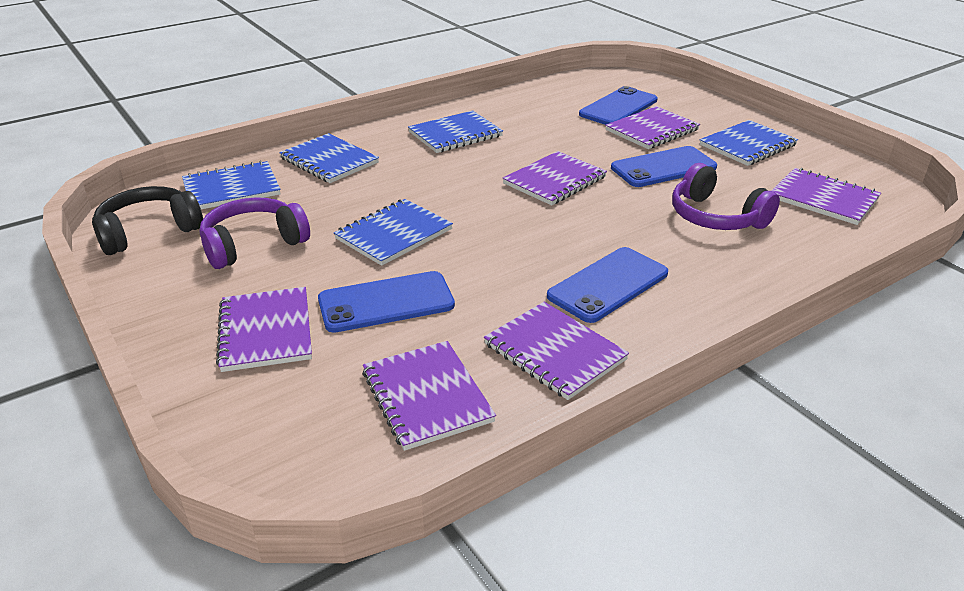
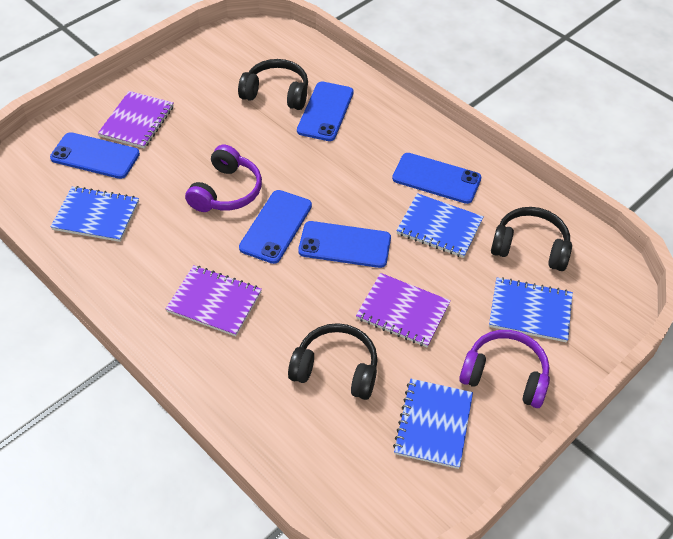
black headphones: [92,186,203,255] = 1 -> [238,59,308,110] [288,323,378,400] [491,207,572,271] = 3
blue notebook: [182,160,280,209] [279,133,379,183] [334,199,453,266] [408,111,503,153] [700,120,798,166] = 5 -> [51,186,139,242] [393,379,473,469] [396,193,484,258] [489,277,573,342] = 4
blue phone: [318,271,455,333] [547,247,668,323] [579,86,658,125] [611,146,717,187] = 4 -> [50,132,140,179] [239,190,312,264] [297,82,354,141] [298,221,391,268] [392,153,481,204] = 5
purple notebook: [216,287,312,372] [362,341,496,451] [484,302,629,400] [503,151,607,205] [605,106,700,149] [771,168,881,225] = 6 -> [98,91,173,149] [166,265,262,337] [356,273,451,347] = 3

